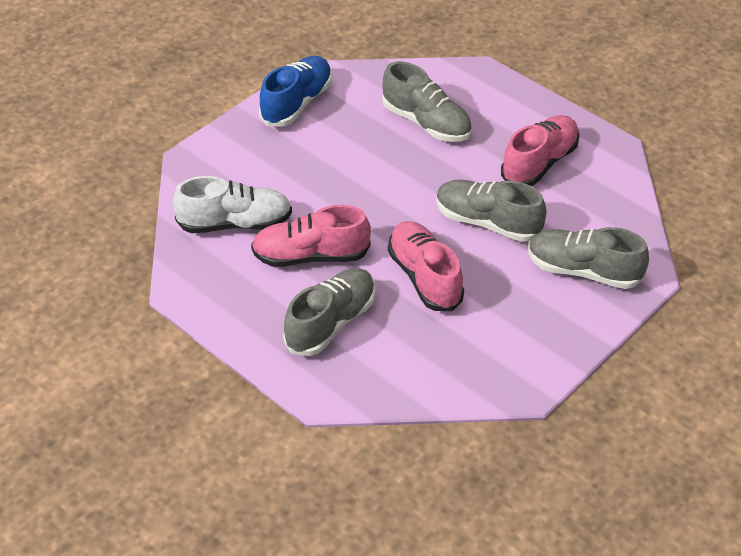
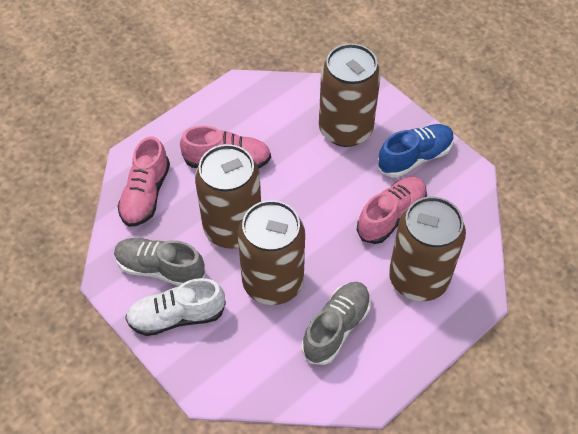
brown can: none = 0 -> [195,144,261,249] [238,200,305,305] [319,43,381,147] [389,197,466,301] = 4
grey shoe: [283,268,375,356] [382,61,472,142] [436,180,547,242] [528,227,649,289] = 4 -> [114,238,205,286] [302,282,371,365] = 2

